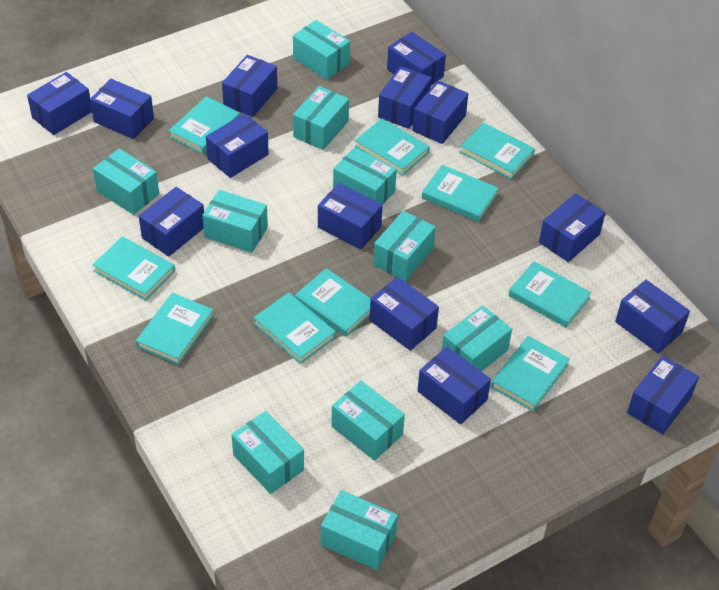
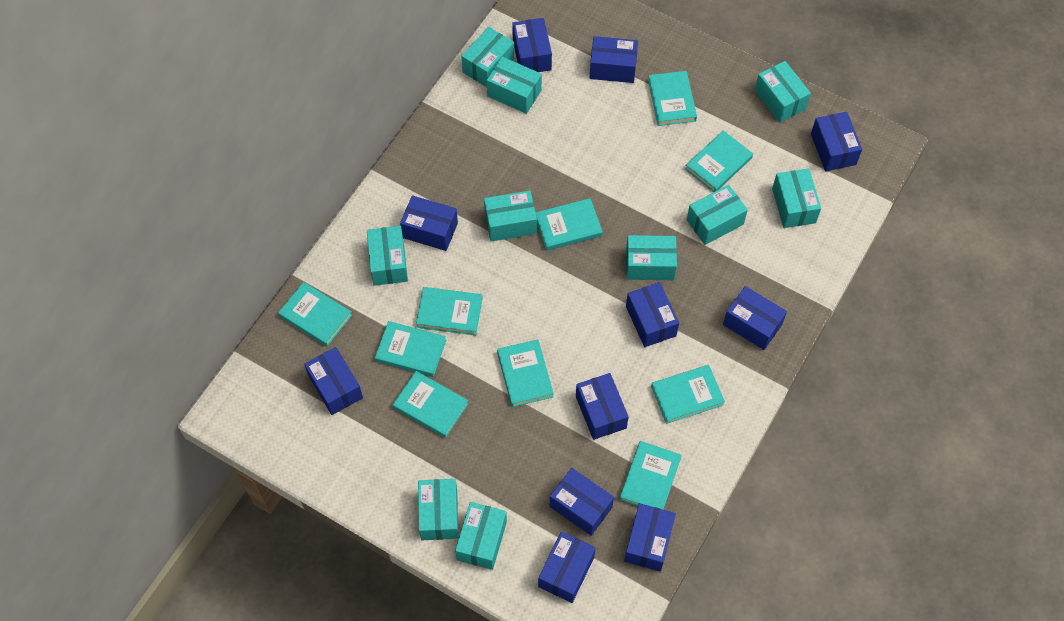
blue box: [27,72,92,135] [90,79,154,139] [139,187,204,257] [206,113,269,178] [222,55,277,117] [318,183,383,250] [369,277,439,351] [378,66,432,129] [387,32,446,86] [412,80,468,144] [417,346,491,424] [539,193,605,262] [615,280,690,354] [627,356,699,434] = 14 -> [304,347,363,415] [400,195,458,251] [512,18,552,72] [538,532,596,603] [550,468,614,536] [576,373,629,440] [590,36,638,83] [624,503,676,572] [626,282,679,347] [723,286,787,350] [811,112,862,171] = 11

